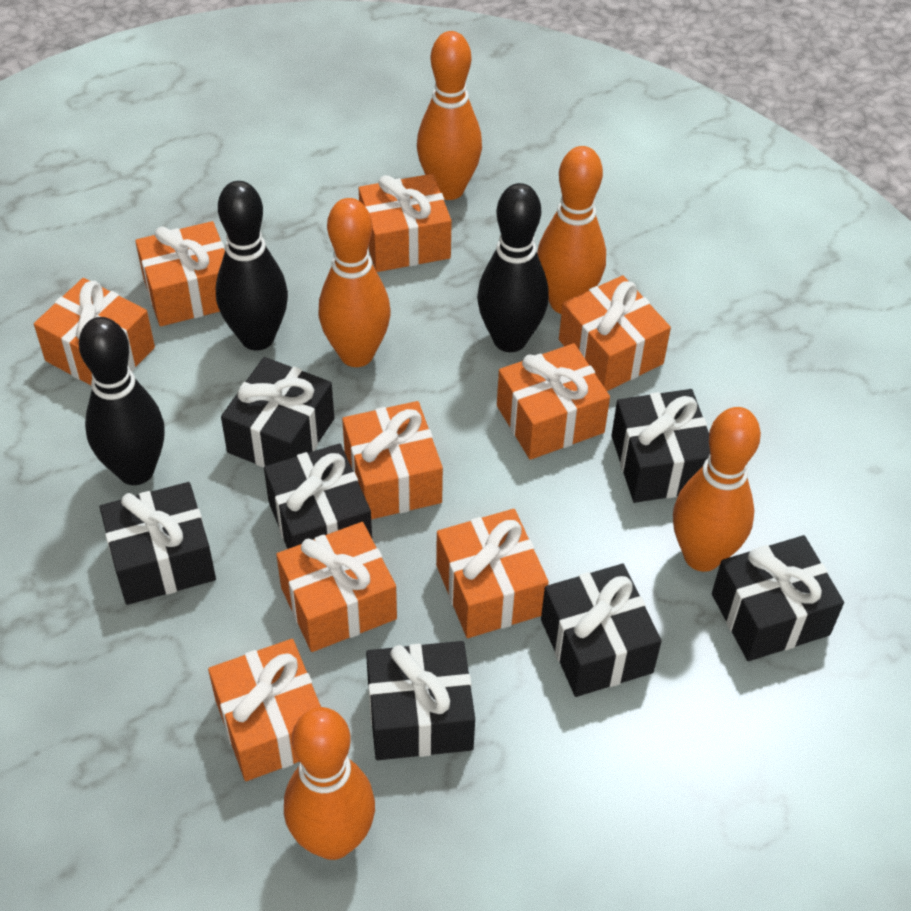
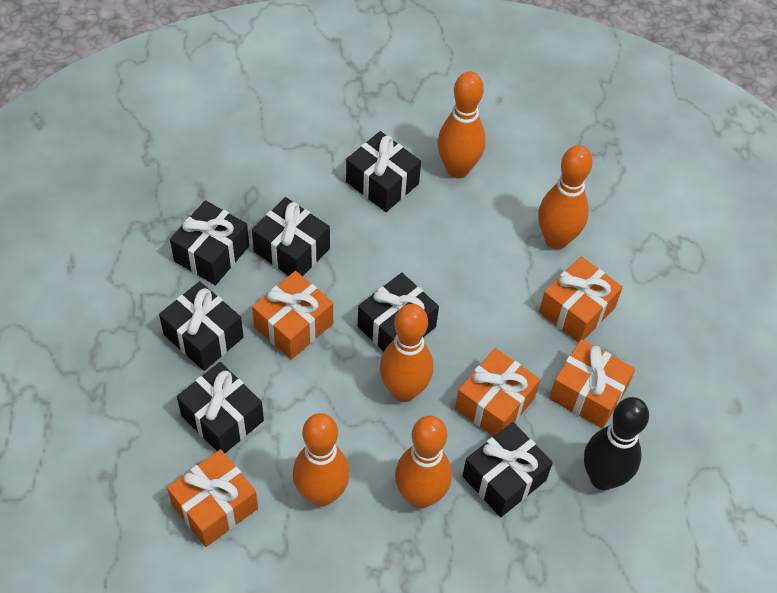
black bowling pin: [79,317,165,485] [216,181,288,350] [477,183,549,352] = 3 -> [584,397,649,490] = 1
orange gift: [34,278,155,385] [135,221,225,326] [208,639,321,781] [276,522,397,652] [342,401,443,519] [359,174,452,272] [436,509,549,638] [497,343,610,460] [559,275,671,391] = 9 -> [167,449,258,547] [252,271,333,360] [455,348,540,437] [539,256,623,343] [549,339,635,429] = 5

